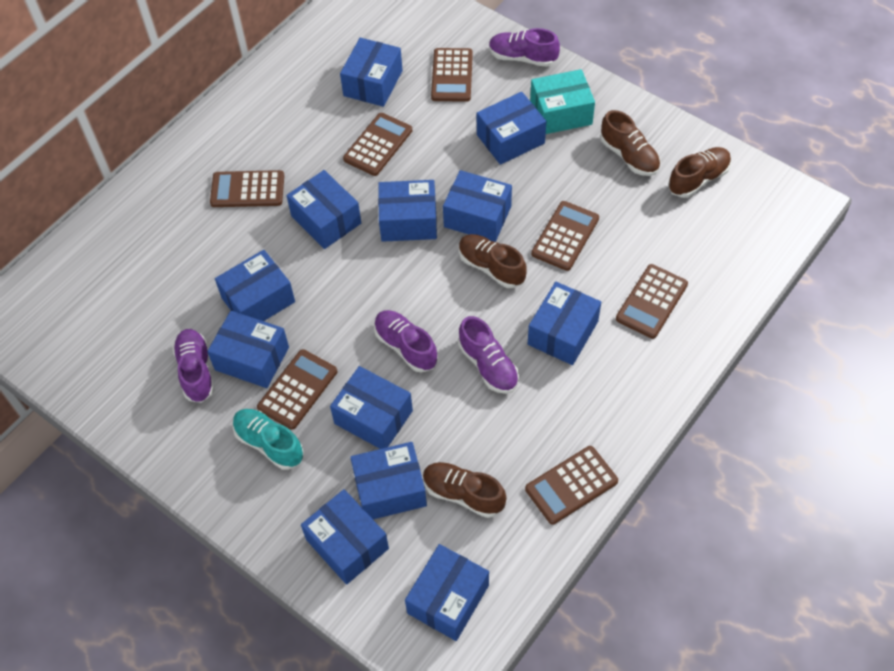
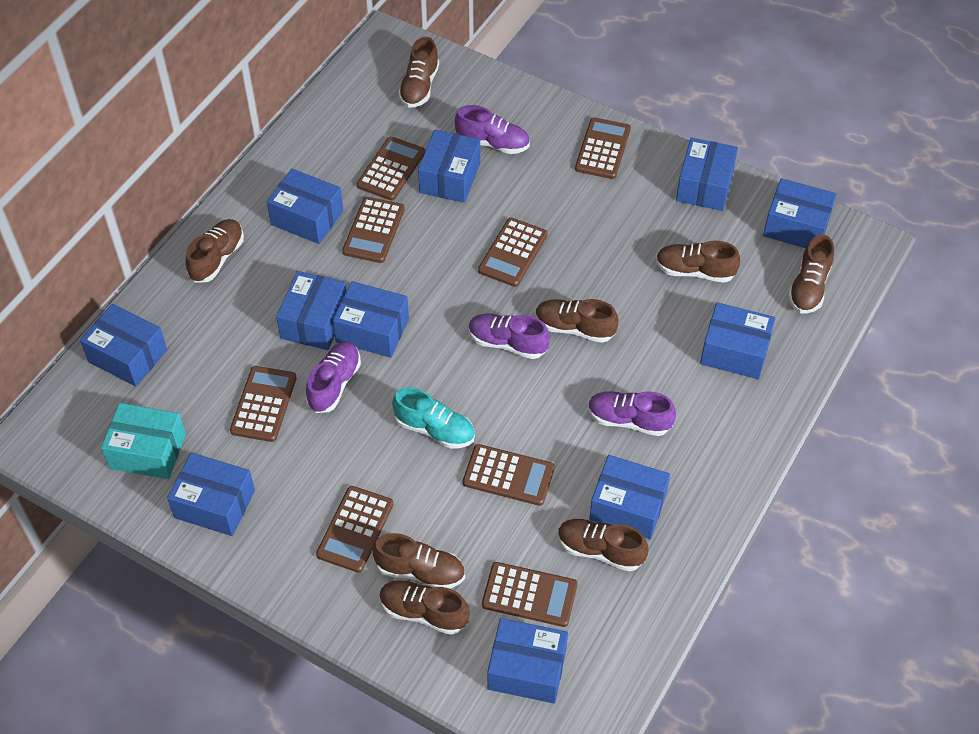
blue box: [207,311,289,388] [215,250,295,321] [286,170,361,249] [301,489,389,585] [330,366,413,449] [340,38,403,107] [350,442,427,519] [378,180,437,242] [405,544,489,641] [443,170,512,242] [477,92,546,165] [528,282,601,365] = 12 -> [80,304,167,386] [167,453,255,536] [267,169,343,244] [276,271,346,350] [333,281,409,358] [418,130,480,203] [487,618,568,704] [589,455,670,539] [676,138,738,211] [700,302,776,379] [763,178,836,248] = 11
brown calculator: [210,170,284,207] [257,349,337,430] [343,113,412,176] [431,48,473,102] [525,446,618,525] [531,201,599,271] [616,264,688,339] = 7 -> [230,366,297,442] [316,486,393,573] [342,197,405,263] [357,136,425,201] [463,444,555,506] [478,218,547,287] [482,562,577,627] [575,117,631,179] = 8
brown shoe: [423,462,507,518] [459,234,527,288] [600,110,660,176] [668,147,731,198] = 4 -> [186,219,244,283] [373,533,465,589] [379,580,470,635] [398,37,439,108] [536,299,618,343] [558,519,649,571] [656,241,740,283] [788,234,834,314] = 8

